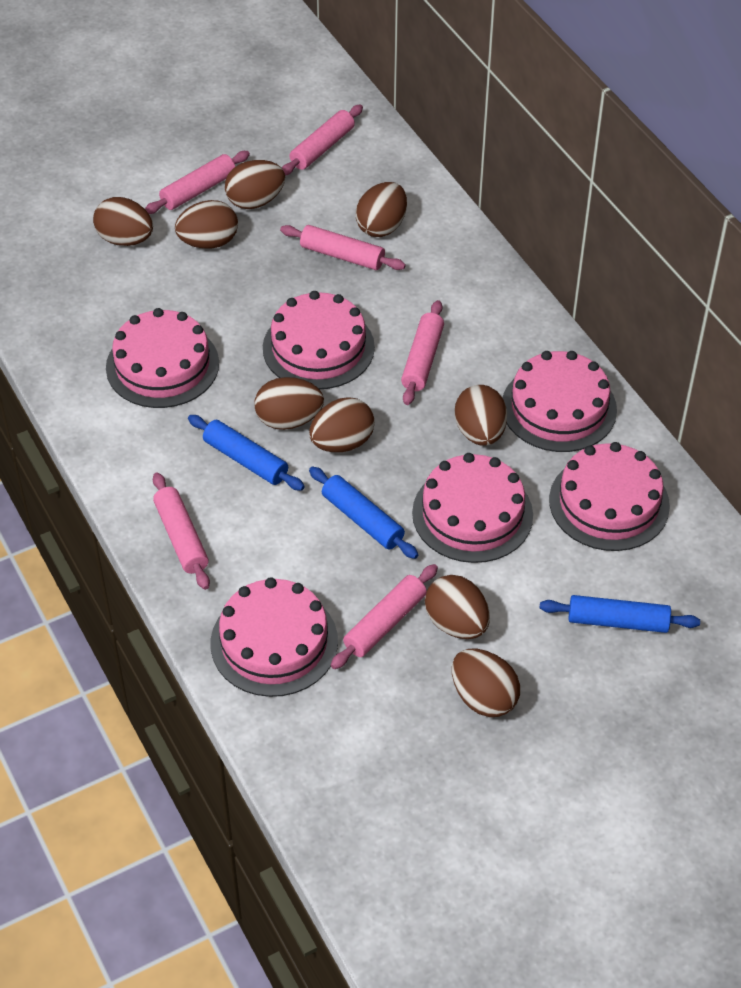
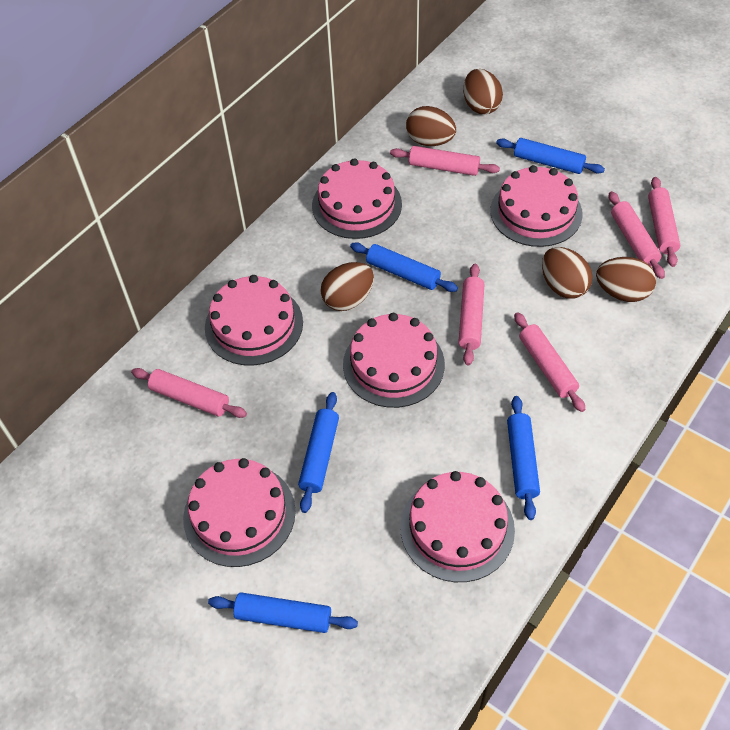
blue rolling pin: [188,415,305,491] [309,467,418,559] [540,595,700,633] = 3 -> [208,592,358,633] [298,392,339,513] [350,242,458,292] [496,138,605,174] [507,396,540,520] = 5
brown egg: [93,197,153,246] [175,200,238,249] [225,160,285,209] [255,377,324,430] [309,397,375,452] [356,182,407,237] [425,575,490,639] [452,649,520,717] [455,385,507,446] = 9 -> [320,262,374,311] [406,106,456,146] [463,69,503,114] [542,247,593,299] [596,257,656,302] = 5

